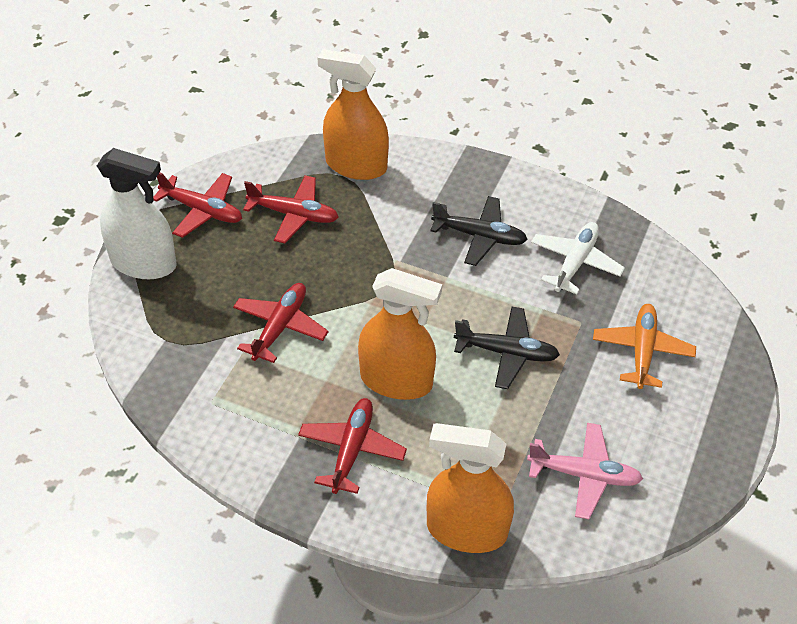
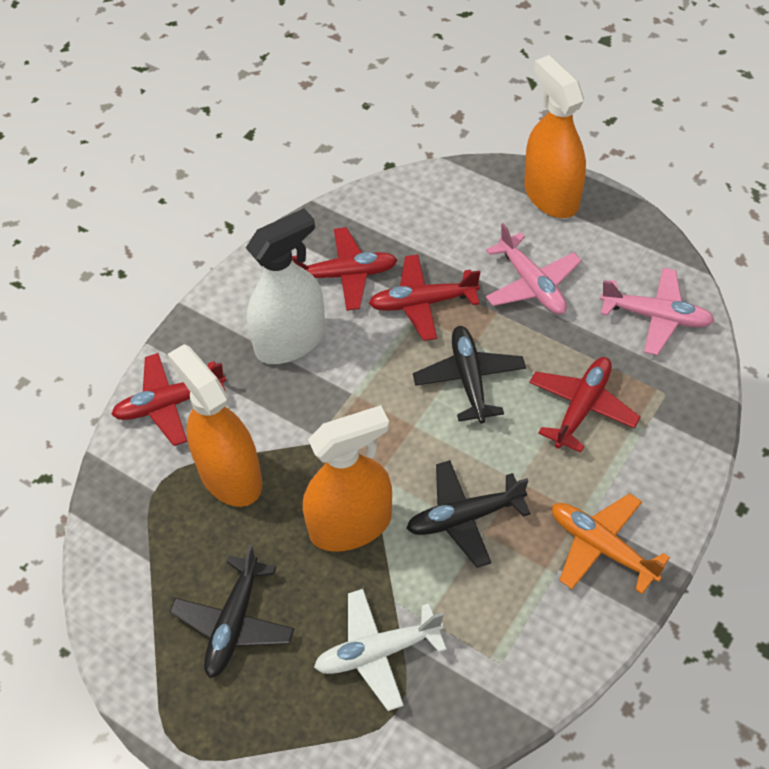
black plane: [430,196,528,266] [454,307,560,389] = 2 -> [170,545,294,678] [406,460,531,568] [413,326,526,423] = 3
pink plane: [527,423,643,519] = 1 -> [486,223,582,314] [600,268,715,355] = 2

